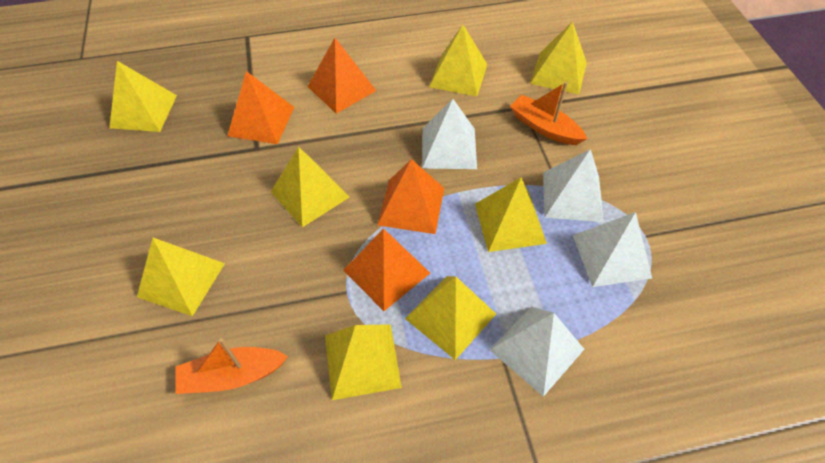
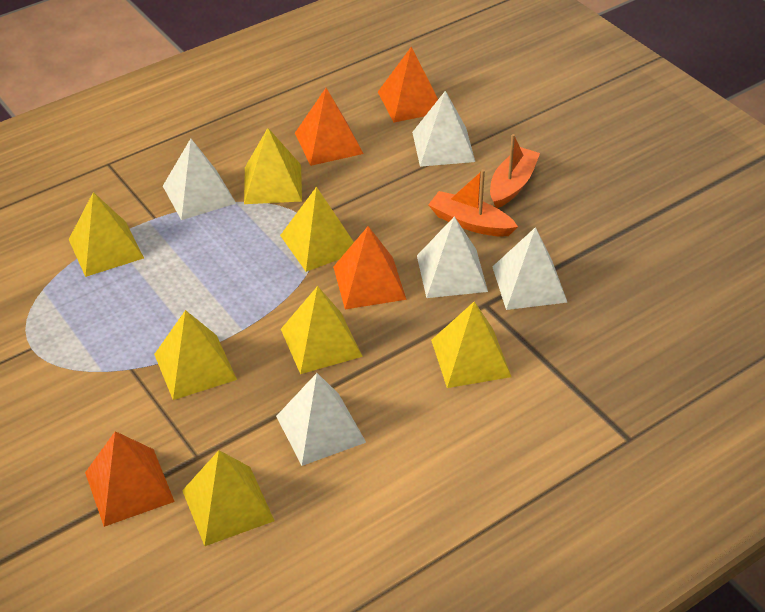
white pyramid: [422,99,477,169] [490,307,584,397] [543,149,604,222] [573,212,652,287] = 4 -> [163,139,236,220] [276,373,366,466] [412,91,475,167] [417,216,488,298] [492,227,568,310] = 5
yellow pyramid: [109,61,177,132] [137,238,225,316] [271,147,350,227] [325,324,402,400] [405,276,496,360] [429,25,487,96] [475,177,547,252] [530,22,587,94] = 8 -> [69,192,144,277] [154,310,237,400] [182,450,275,546] [244,128,302,204] [280,186,354,272] [281,286,363,374] [431,301,511,388] = 7

